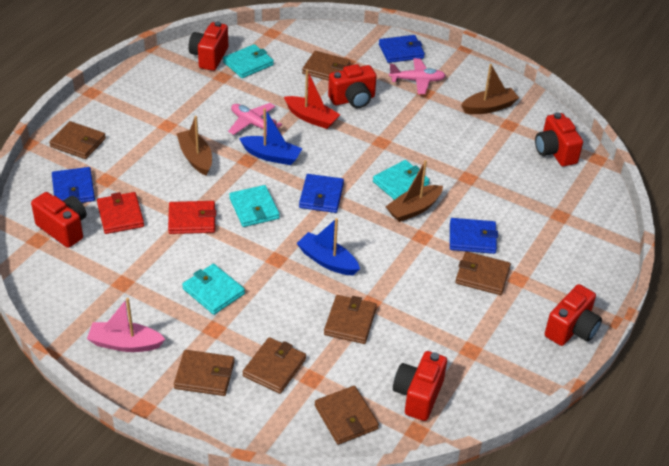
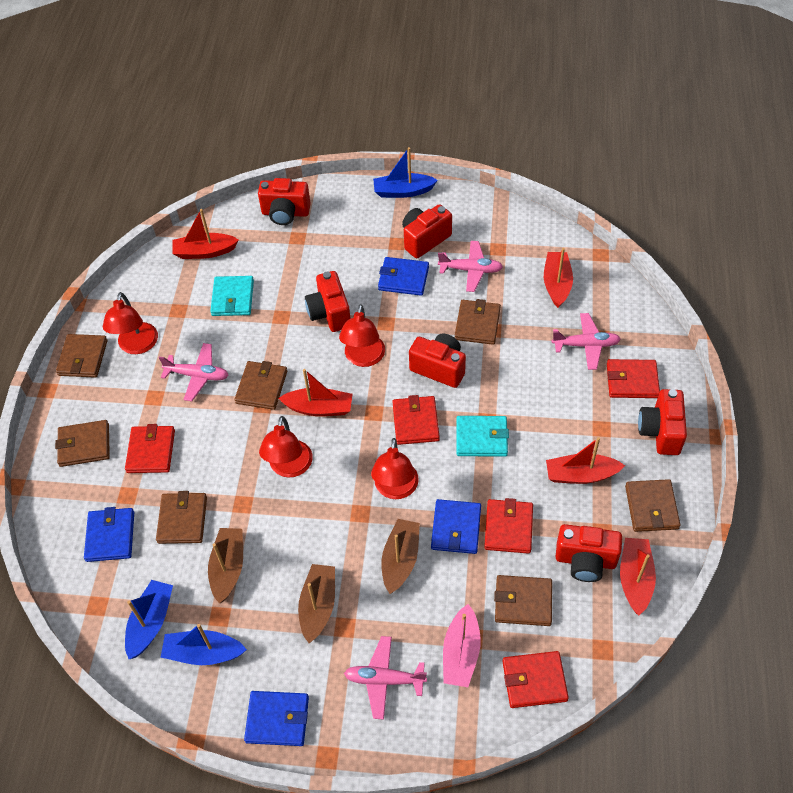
blue boat: [239,108,302,165] [296,218,360,275] = 2 -> [125,580,173,659] [161,624,247,665] [373,147,438,198] = 3
pink plane: [228,103,282,136] [389,58,446,94] = 2 -> [159,343,229,401] [344,636,427,720] [438,241,503,292] [552,313,621,370] = 4
red boat: [284,70,340,129] = 1 -> [173,209,239,259] [278,369,353,416] [544,248,573,308] [546,437,625,484] [620,538,656,615] = 5
red lamp: none = 0 -> [103,292,158,354] [259,416,313,477] [339,304,385,367] [371,438,419,499] = 4
red wallet: [97,192,144,234] [168,201,216,234] = 2 -> [125,424,175,473] [392,395,440,445] [484,498,533,554] [502,651,569,708] [607,359,660,398] = 5
turquoise wallet: [182,264,245,315] [223,44,274,78] [229,185,280,227] [373,160,430,200] = 4 -> [210,276,254,316] [456,416,509,457] = 2

